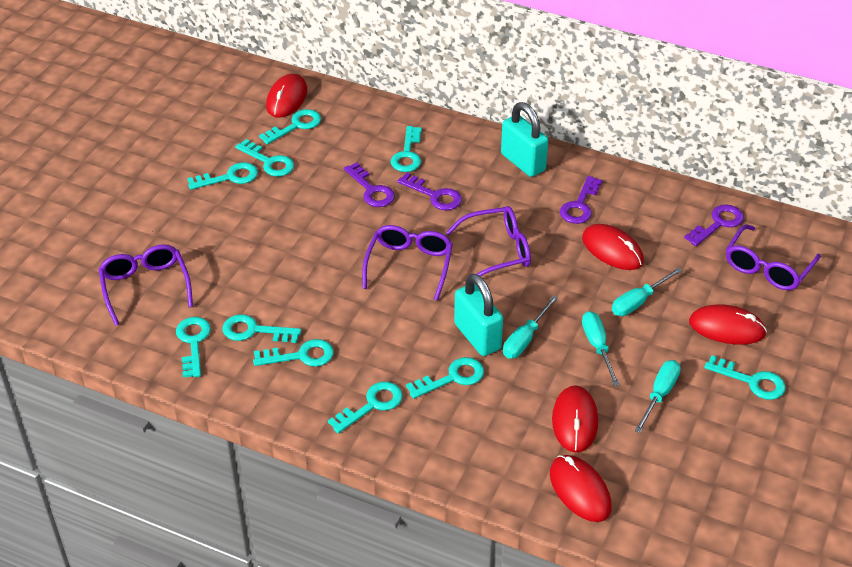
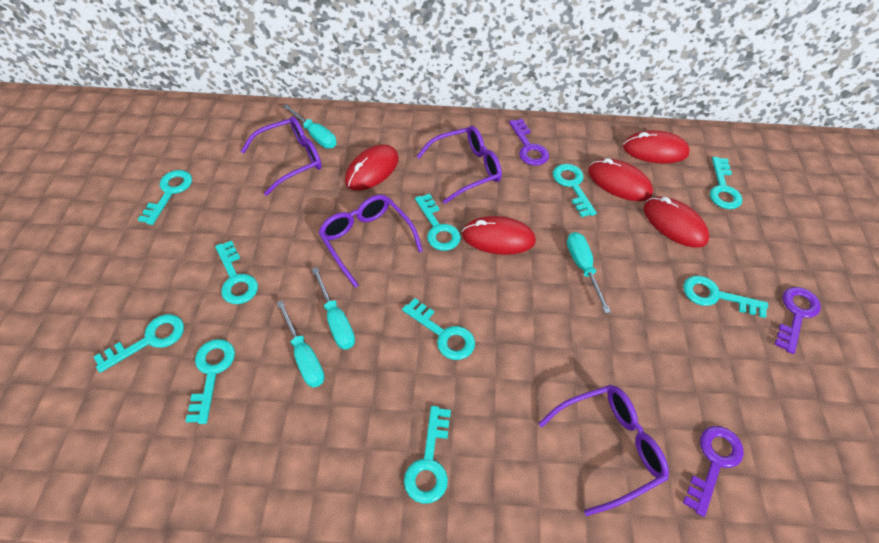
purple key: [344,162,395,207] [397,173,462,211] [560,176,602,224] [684,205,744,246] = 4 -> [509,119,549,166] [683,426,744,517] [774,287,821,354] = 3
turquoise padlock: [454,273,503,356] [501,102,548,177] = 2 -> none = 0

